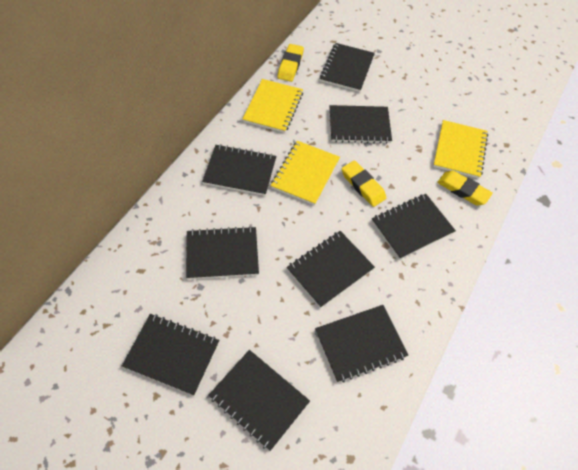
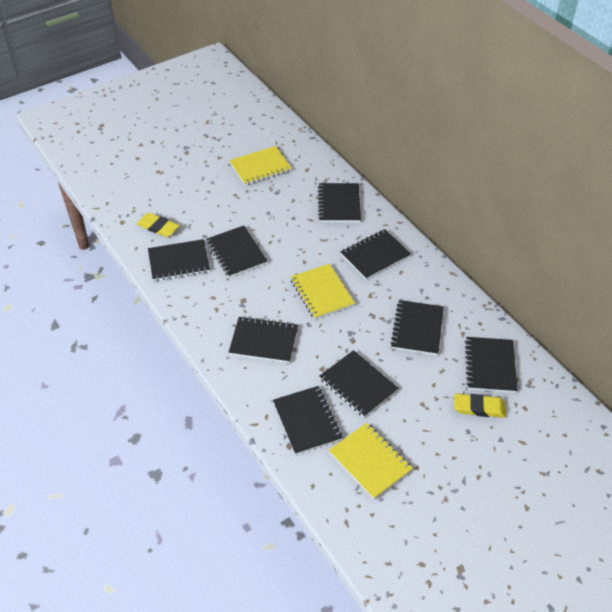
yellow eraser: [277,44,304,82] [342,160,386,207] [437,170,493,205] = 3 -> [137,213,180,237] [454,394,506,418] = 2

